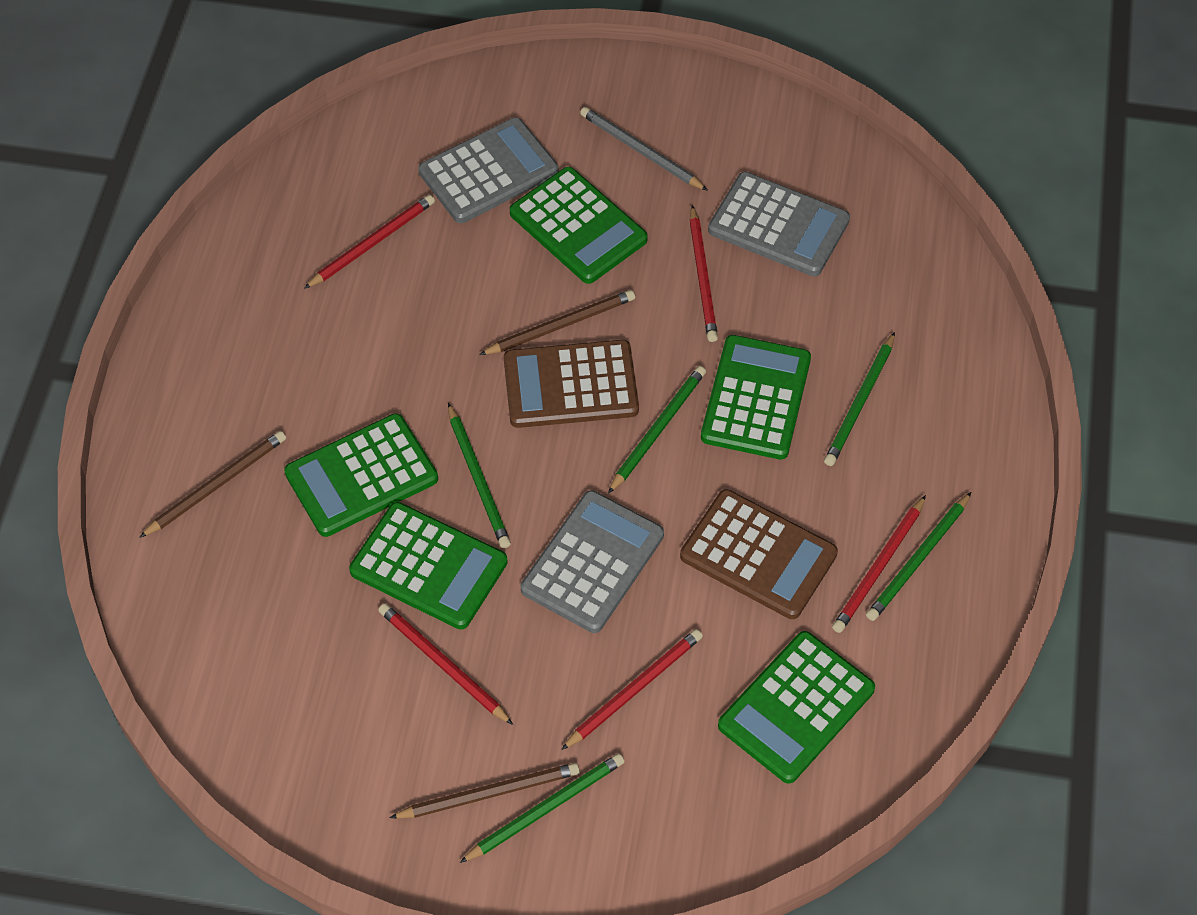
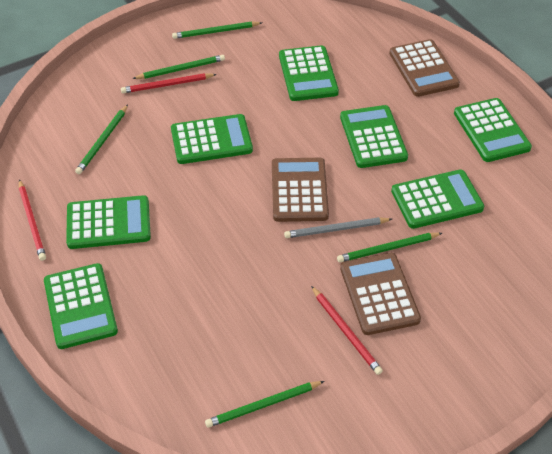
brown calculator: [504,340,639,428] [680,489,838,619] = 2 -> [272,158,329,222] [340,253,421,335] [389,39,460,97] = 3
brown pencil: [139,431,286,538] [390,763,580,819] [479,290,635,355] = 3 -> none = 0
green calculator: [284,413,438,537] [349,502,508,629] [510,167,648,284] [701,335,811,460] [718,631,875,784] = 5 -> [44,263,118,349] [66,195,151,249] [171,114,253,164] [279,45,339,101] [340,105,408,168] [391,169,484,229] [454,98,532,162] = 7
grey calculator: [418,117,559,223] [521,490,664,633] [708,172,850,276] = 3 -> none = 0
red pencil: [304,195,435,289] [378,603,513,725] [561,629,703,750] [690,205,718,342] [832,495,926,633] = 5 -> [19,179,46,261] [121,73,217,93] [311,286,383,375] = 3

